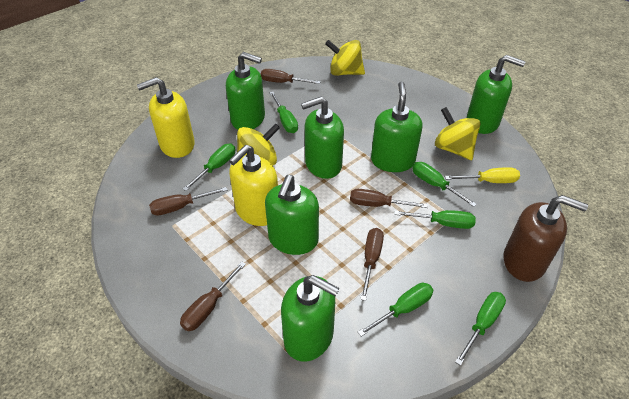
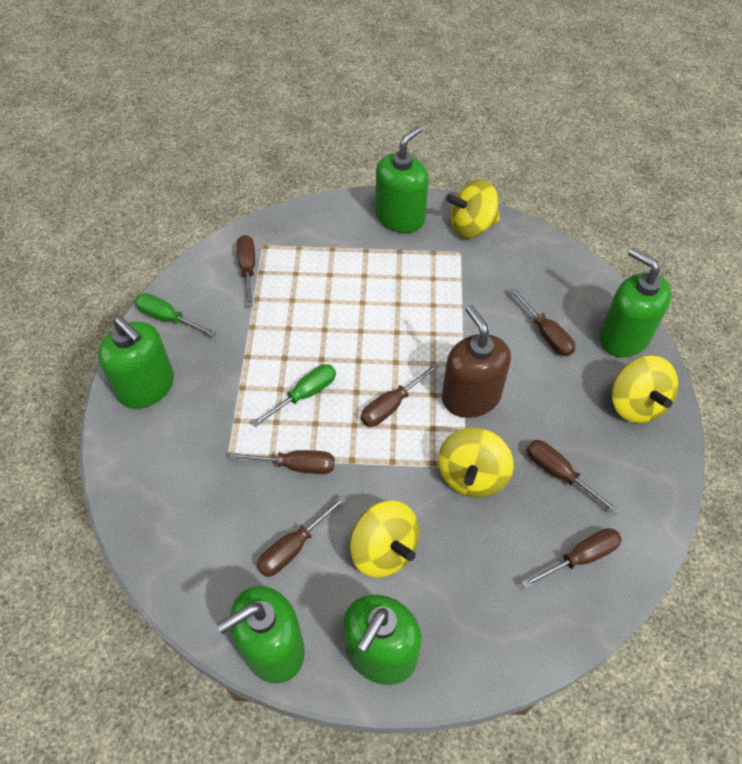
brown screwdriver: [149,187,227,215] [180,262,246,331] [261,69,321,84] [350,189,428,208] [360,228,384,301] = 5 -> [229,450,335,474] [237,235,255,307] [257,495,346,577] [361,363,439,427] [510,288,575,356] [521,528,622,589] [527,440,620,514] = 7
green screwdriver: [183,144,235,191] [270,92,298,133] [358,283,433,337] [394,210,476,229] [412,162,477,207] [455,292,506,366] = 6 -> [135,293,216,337] [252,364,336,427] = 2
green soap dispenser: [226,52,265,130] [265,175,319,255] [281,275,340,362] [301,97,344,179] [371,82,422,172] [467,55,526,134] = 6 -> [98,317,174,409] [217,586,305,684] [343,594,421,685] [376,126,429,233] [599,248,672,357] = 5
yellow screwdriver: [445,167,520,183] = 1 -> none = 0
yellow soap dispenser: [137,77,195,158] [229,145,278,226] = 2 -> none = 0
yellow spinning top: [237,123,280,166] [325,40,365,76] [435,107,481,160] = 3 -> [350,501,419,577] [438,428,514,497] [446,179,500,238] [612,356,678,423] = 4

